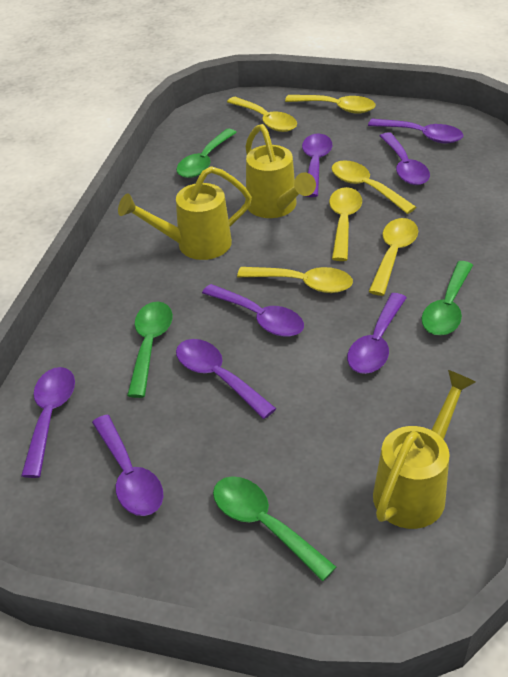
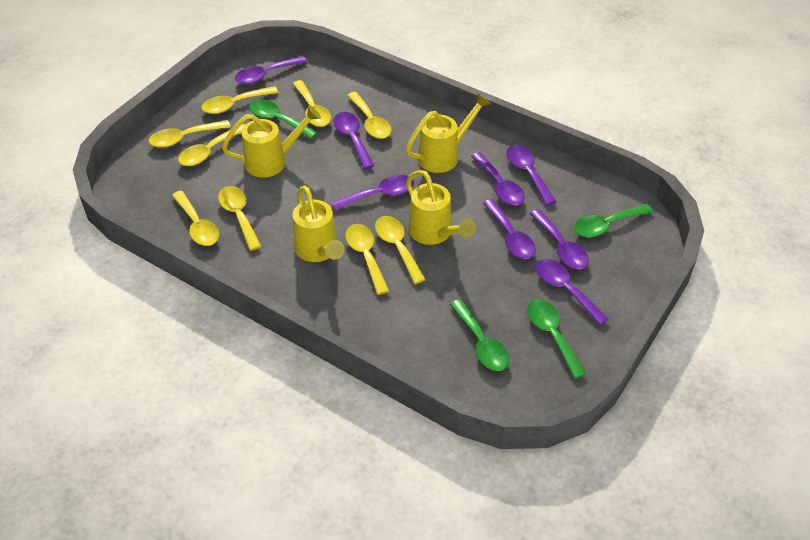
yellow spoon: [227,97,297,132] [237,267,353,293] [285,95,375,114] [329,187,362,261] [331,160,416,214] [368,218,418,296] = 6 -> [149,120,231,148] [172,191,219,246] [178,124,245,166] [201,86,279,114] [218,186,262,251] [293,80,331,127] [345,224,389,295] [347,92,392,139] [375,216,426,284] = 9
yellow watering can: [118,166,252,260] [245,124,316,218] [373,370,476,529] = 3 -> [222,105,321,177] [293,185,344,262] [406,93,491,173] [406,170,475,245] = 4

